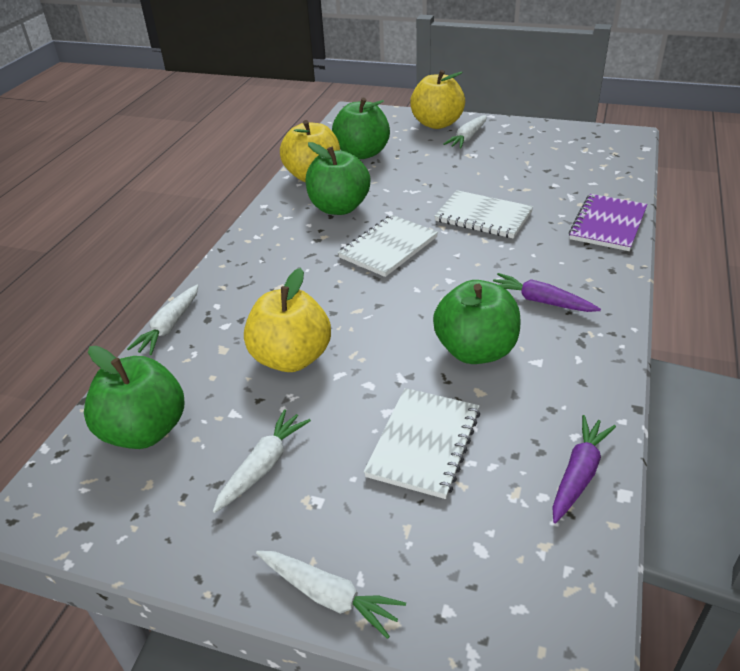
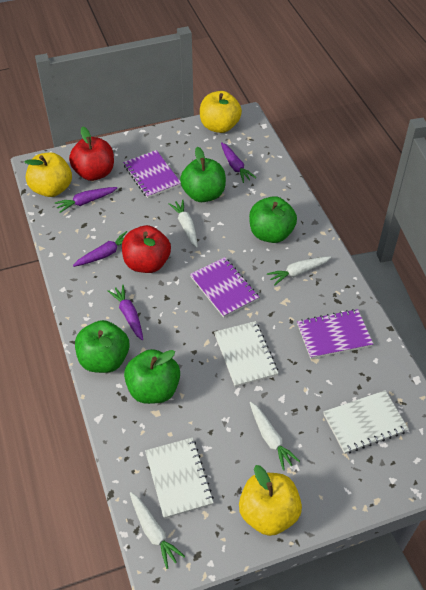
purple carrot: [493,273,601,312] [552,415,616,523] = 2 -> [55,187,117,213] [73,231,128,267] [108,285,143,340] [221,142,256,183] = 4
purple notebook: [569,194,647,251] = 1 -> [123,150,181,198] [190,257,259,318] [297,309,373,359] = 3
red apple: none = 0 -> [69,126,114,181] [122,225,171,273] = 2

